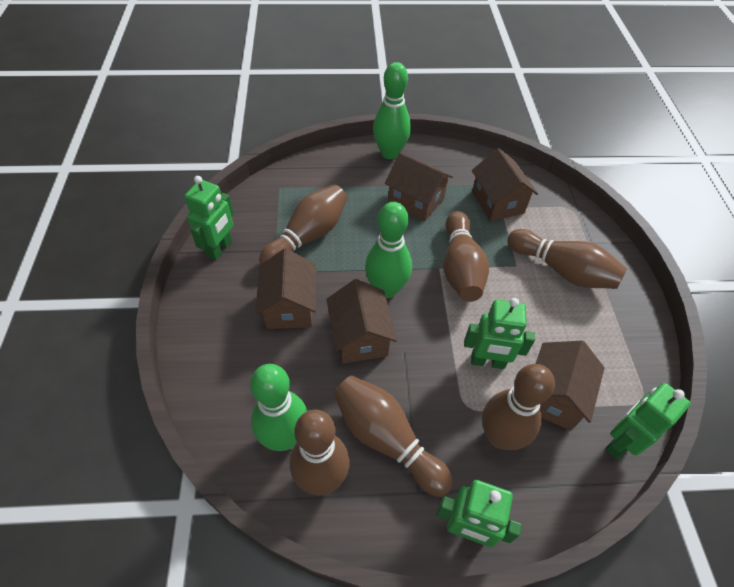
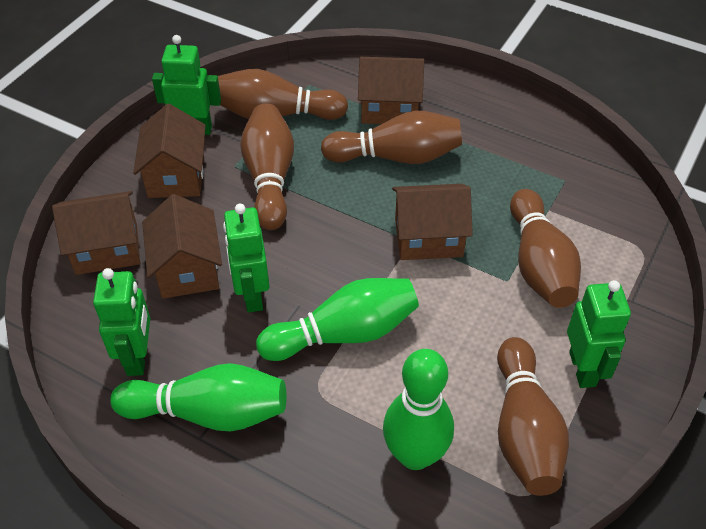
brown bowling pin: [259,185,347,264] [290,410,350,495] [334,375,453,497] [443,211,489,302] [482,364,555,450] [507,229,627,289] = 6 -> [218,69,348,120] [240,103,294,230] [321,110,462,164] [497,337,569,496] [510,189,581,308] = 5

